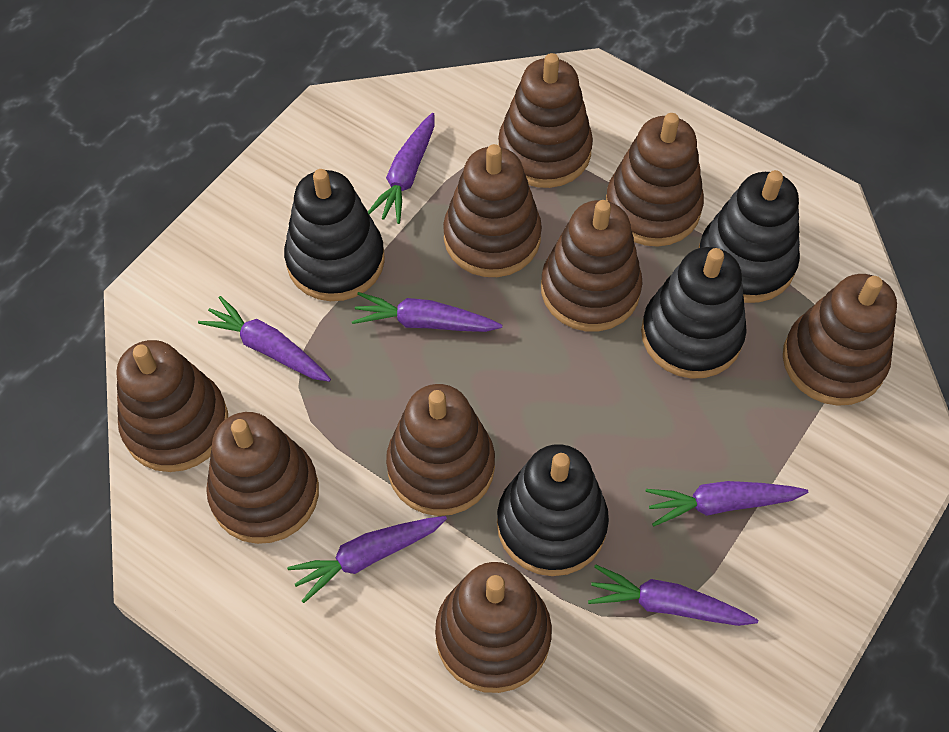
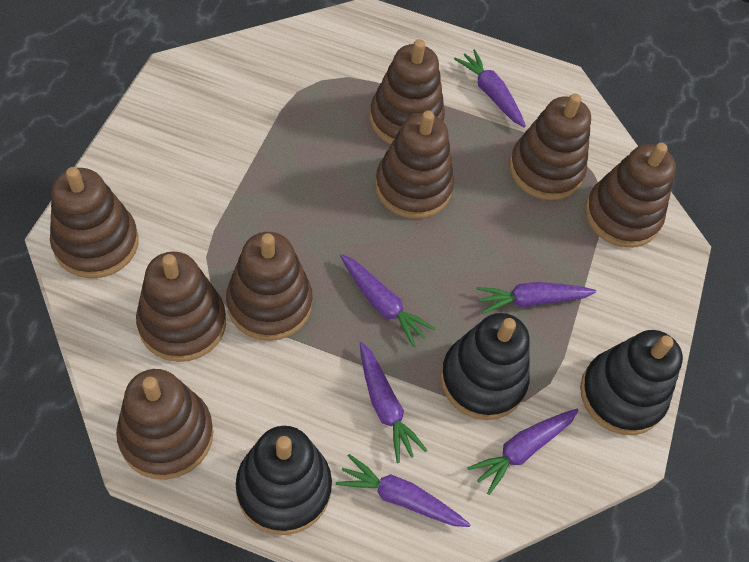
black stacking toy: [284,169,385,301] [497,444,609,576] [641,247,747,379] [699,170,800,303] = 4 -> [236,426,332,535] [440,313,530,420] [580,330,683,435] = 3
brown stacking toy: [116,340,228,472] [206,412,319,544] [386,384,495,516] [435,562,552,693] [443,144,542,277] [498,53,593,188] [541,200,642,332] [606,113,704,247] [783,274,897,406] = 9 -> [50,167,139,278] [116,369,213,480] [136,252,226,362] [226,232,312,341] [370,39,445,144] [375,111,454,219] [509,93,591,200] [585,143,676,248] = 8

